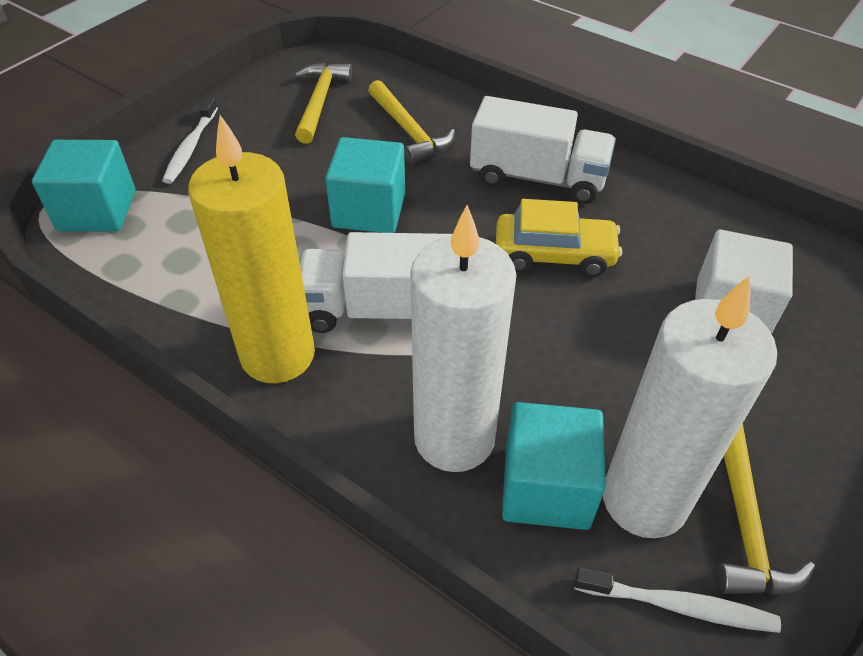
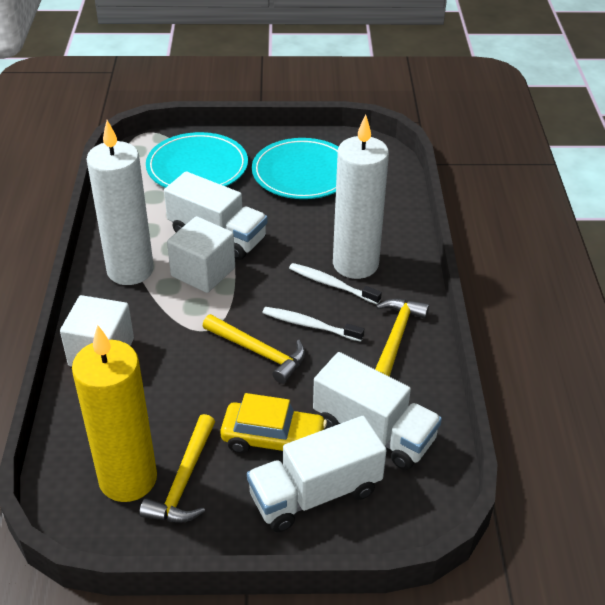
turquoise cube: [32,140,136,232] [325,137,405,233] [502,402,606,530] = 3 -> none = 0
turquoise plate: none = 0 -> [146,132,248,188] [252,138,339,199] = 2
white cube: [695,229,793,334] = 1 -> [60,295,134,367] [167,216,235,293] = 2
white truck: [300,232,453,333] [470,96,616,204] = 2 -> [164,171,268,260] [247,416,387,532] [313,352,442,470] = 3

